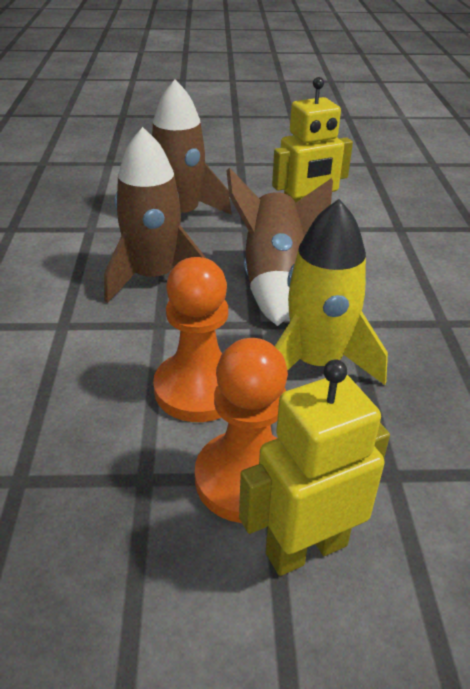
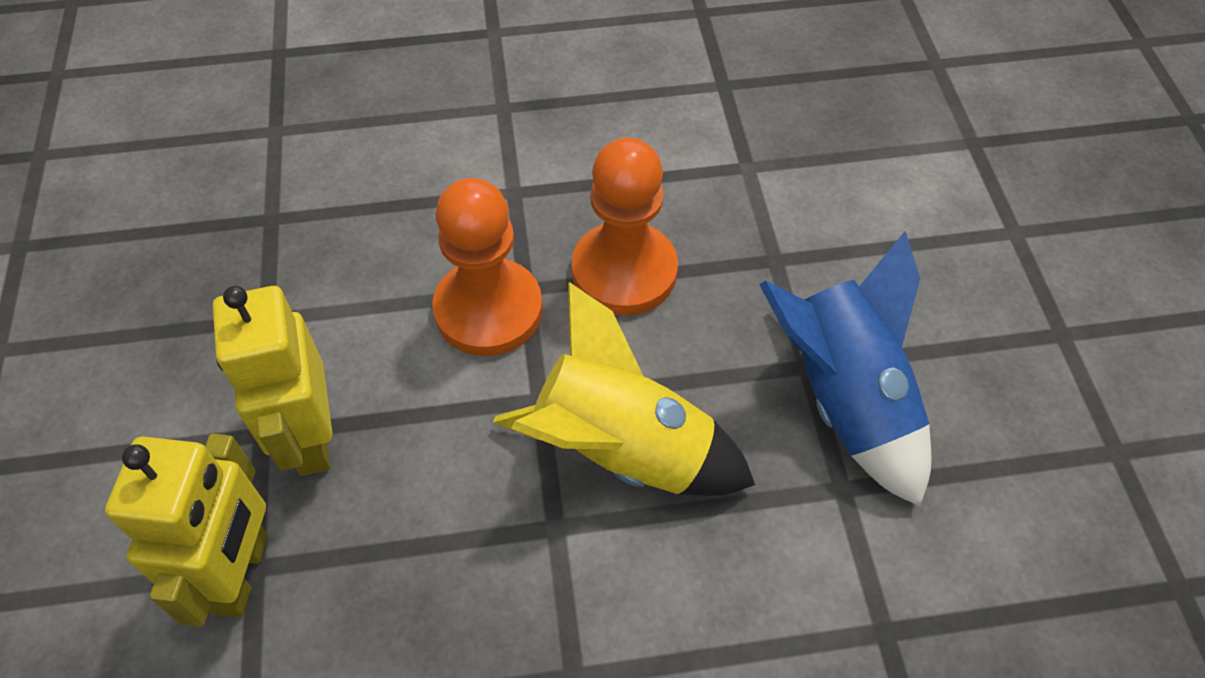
blue rocket: none = 0 -> [759,231,932,506] = 1
brown rocket: [104,127,206,303] [152,80,232,215] [226,167,333,326] = 3 -> none = 0

